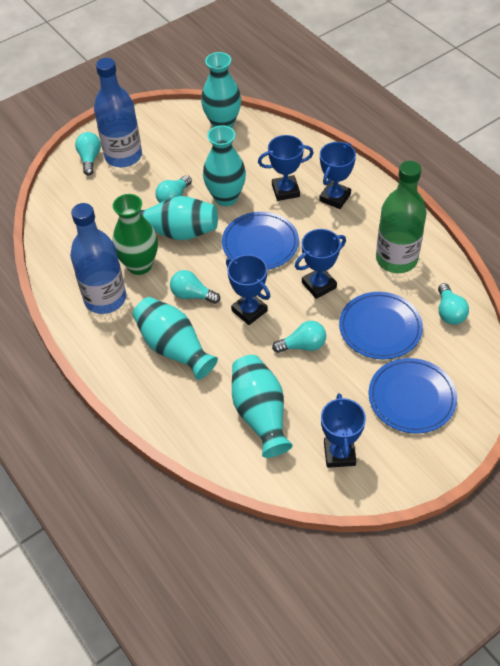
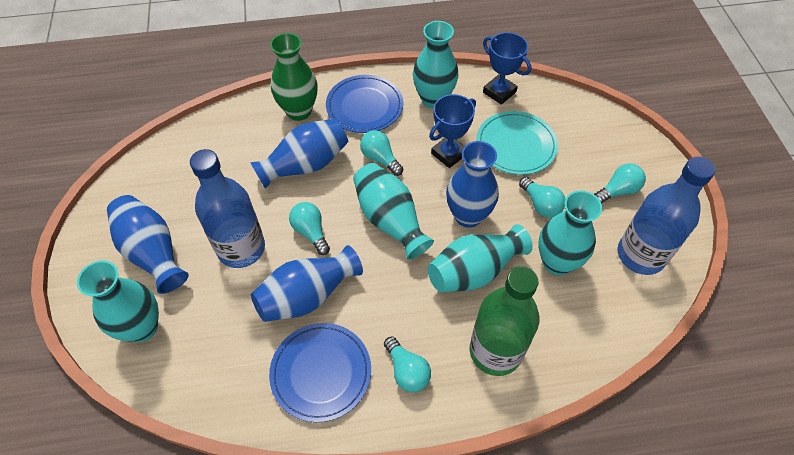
blue plate: [222,212,299,270] [339,292,423,359] [368,358,457,434] = 3 -> [269,323,371,422] [326,75,403,133] = 2
blue trophy: [226,255,270,325] [258,135,313,201] [295,229,346,299] [319,142,356,209] [321,393,366,468] = 5 -> [429,94,476,168] [483,32,531,105] = 2
blue vase: none = 0 -> [107,195,189,294] [250,118,348,189] [251,245,363,322] [446,141,499,228] = 4
turquoise plate: none = 0 -> [476,111,558,175] = 1

